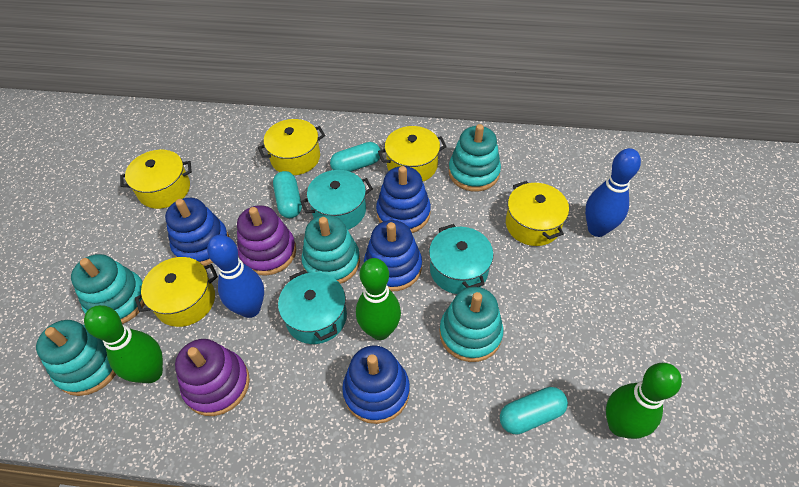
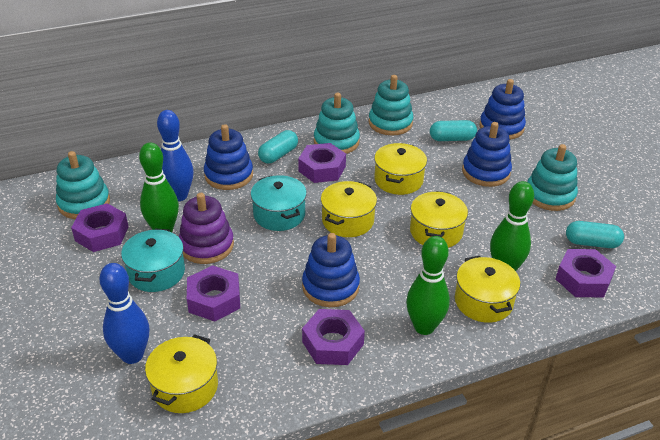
purple nut: none = 0 -> [71,203,129,252] [187,265,240,322] [298,143,346,183] [302,309,365,365] [556,249,616,297] = 5
purple stacking toy: [175,339,250,416] [237,205,296,276] = 2 -> [179,193,234,264] = 1
turquoise pot: [278,270,347,344] [300,170,373,230] [429,224,493,294] = 3 -> [121,228,185,292] [251,175,307,231] = 2
turquoise stacking toy: [36,320,116,396] [71,254,145,324] [302,215,360,284] [439,287,503,362] [449,124,501,192] = 5 -> [56,151,110,219] [314,93,360,154] [369,75,413,135] [527,144,578,211] = 4

